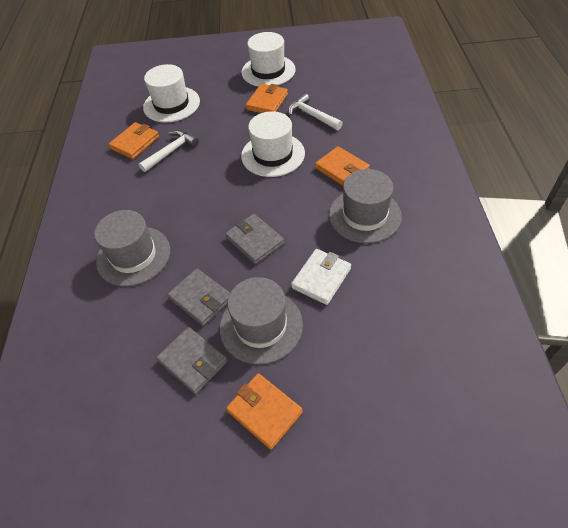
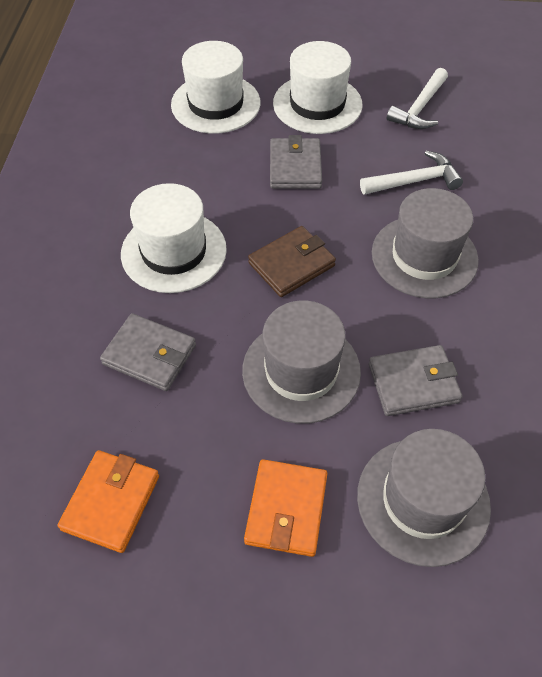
brown wallet: none = 0 -> [248,226,336,297] = 1
orange wallet: [108,122,159,159] [226,373,303,450] [246,84,288,113] [315,146,370,186] = 4 -> [58,450,159,553] [244,459,328,557] = 2
white wallet: [291,249,351,305] = 1 -> none = 0

